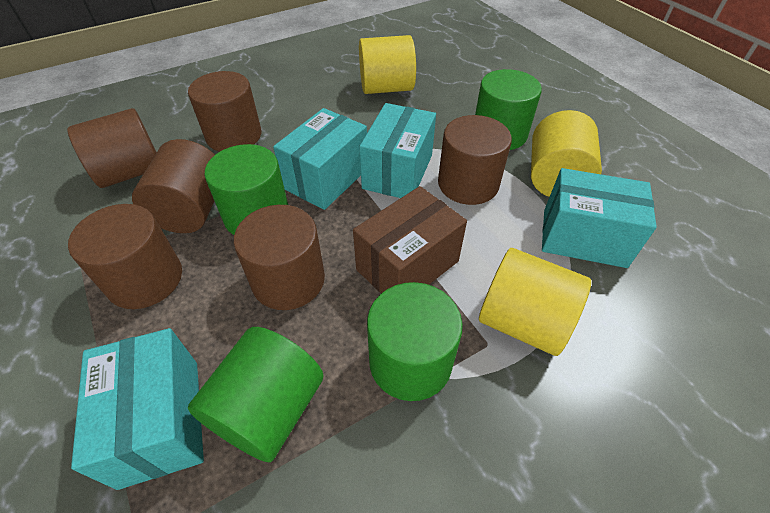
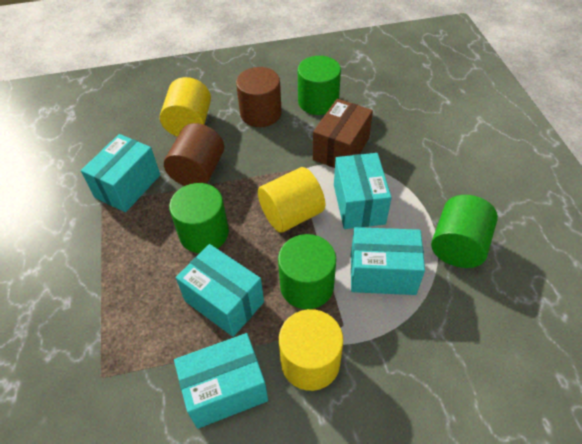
brown cylinder: [67,108,157,188] [68,204,182,309] [132,139,215,233] [188,71,261,152] [234,205,325,310] [438,115,512,205] = 6 -> [164,123,224,186] [236,67,282,127] = 2
turquoise box: [71,328,204,490] [273,108,367,210] [359,103,436,198] [542,168,657,268] = 4 -> [81,134,160,212] [174,333,268,429] [176,244,264,337] [334,153,392,229] [351,227,425,295] = 5

